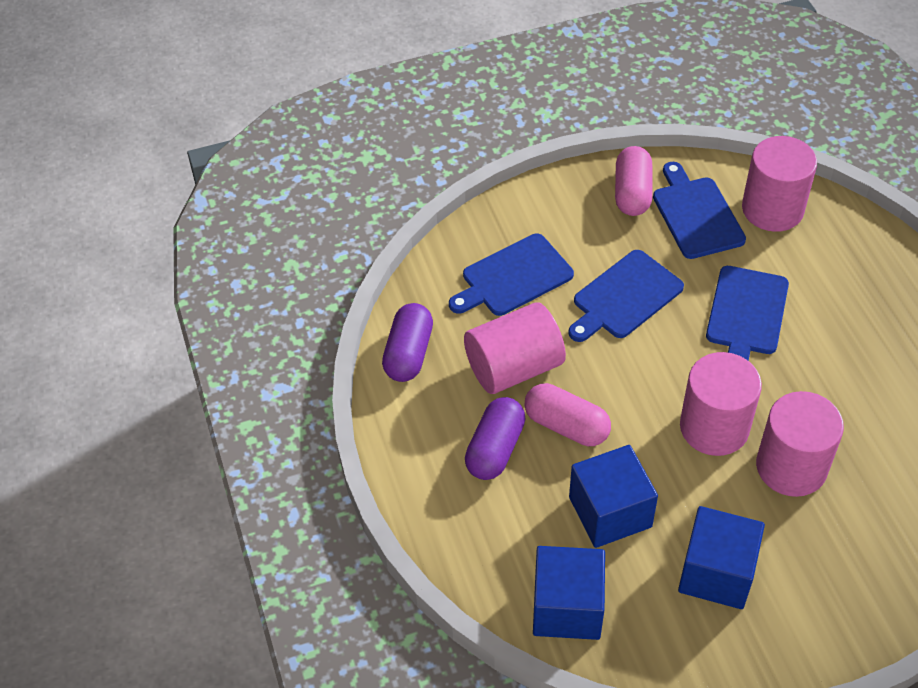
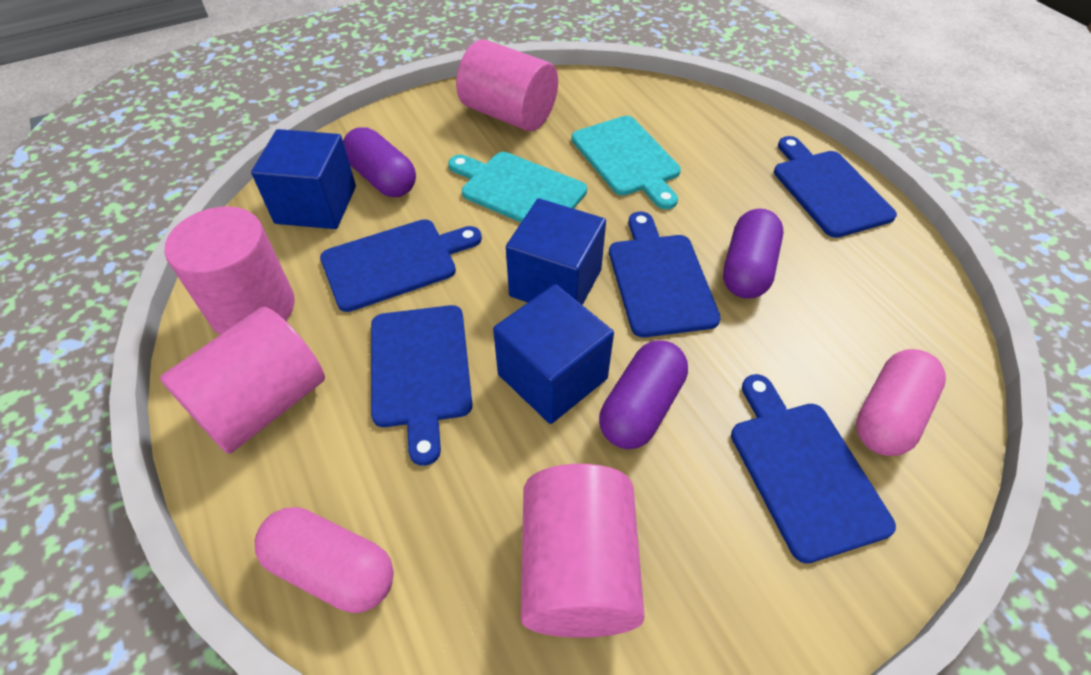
blue cutting board: [449,233,574,316] [568,250,684,342] [653,162,746,259] [706,266,789,361] = 4 -> [320,219,482,312] [371,305,473,466] [609,212,721,337] [731,374,896,564] [774,136,897,238] = 5
purple capsule: [382,303,433,382] [465,397,525,480] = 2 -> [343,127,416,197] [599,340,688,449] [723,208,783,299] = 3
turquoise cutting board: none = 0 -> [448,152,587,222] [571,116,681,209] = 2

